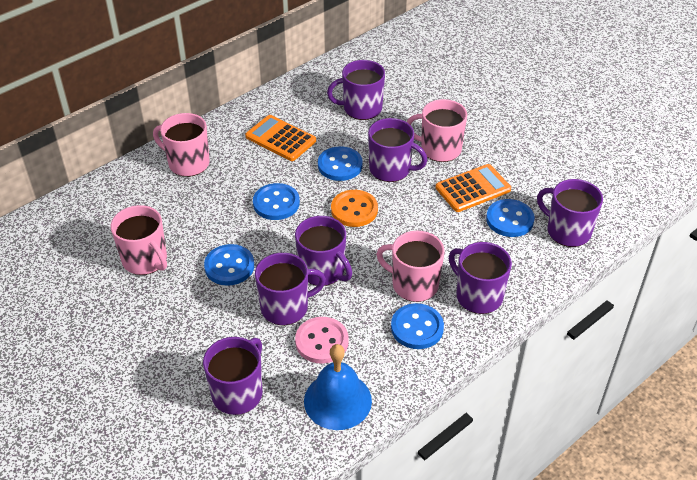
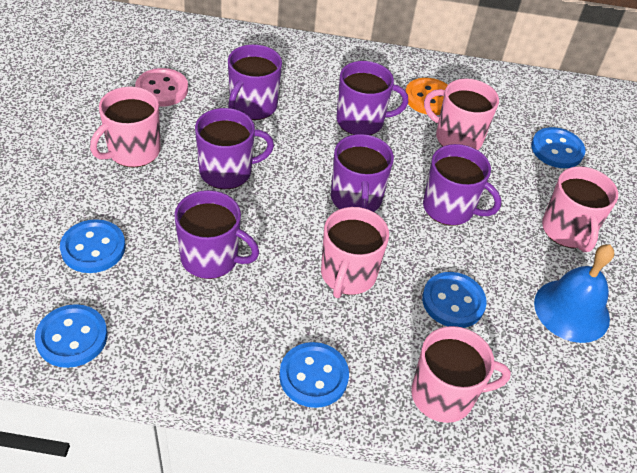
orange calculator: [245,115,316,161] [436,164,511,212] = 2 -> none = 0
pink mug: [111,205,167,275] [153,113,210,177] [376,231,445,302] [407,99,467,162] = 4 -> [90,86,161,167] [321,207,389,298] [411,326,511,423] [424,79,499,150] [542,166,618,252] = 5
purple mug: [203,337,262,415] [255,253,326,325] [295,216,352,286] [327,60,385,120] [368,118,427,182] [449,242,512,314] [537,179,603,247] = 7 -> [174,190,259,279] [195,108,274,189] [228,44,282,120] [331,134,394,212] [336,61,408,135] [423,144,502,226] = 6

